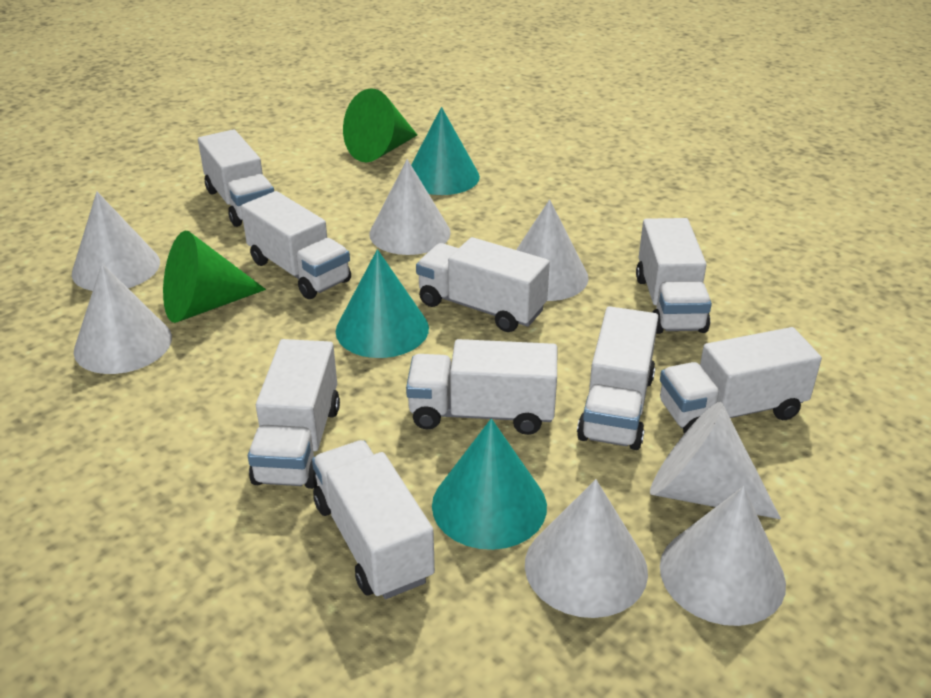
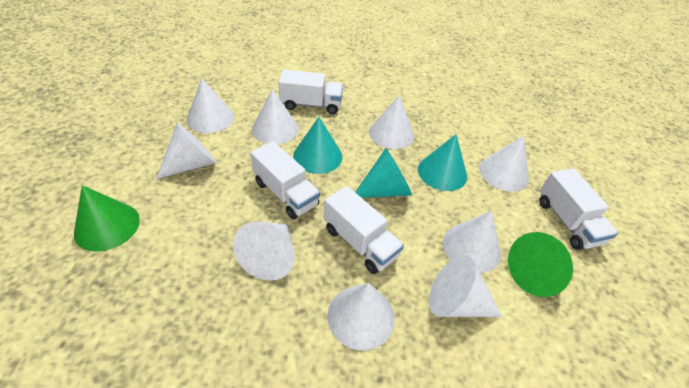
white cone: [72,192,160,291] [74,264,172,374] [369,159,451,255] [516,199,589,301] [525,479,648,618] [650,402,781,520] [660,486,786,626] = 7 -> [156,123,217,179] [187,78,234,133] [233,221,295,281] [252,89,299,144] [327,283,395,351] [369,95,414,149] [429,255,502,317] [443,211,501,273] [479,135,529,192] = 9
white truck: [198,129,274,227] [241,191,351,299] [248,339,340,489] [312,440,435,599] [406,339,557,435] [416,237,550,332] [577,306,658,450] [636,218,712,334] [660,327,822,434] = 9 -> [250,141,320,219] [279,70,343,114] [324,186,404,274] [539,168,618,250] = 4

